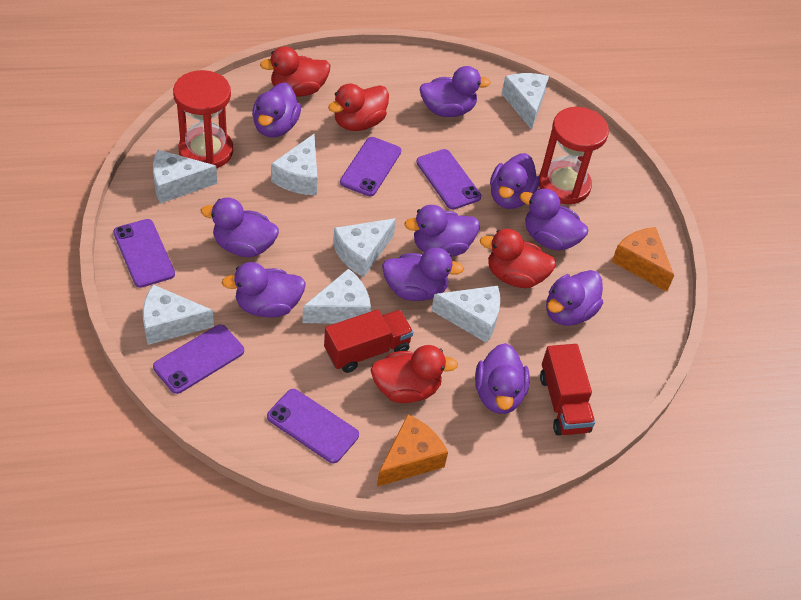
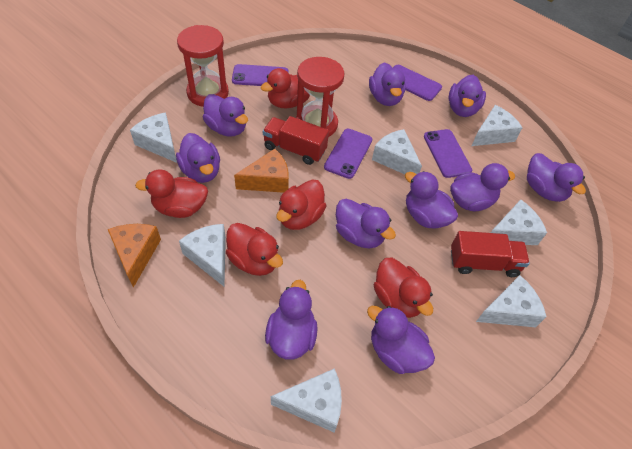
purple phone: [113,219,175,288] [153,325,244,394] [267,389,359,463] [340,137,401,196] [416,149,481,210] = 5 -> [232,64,289,86] [324,129,372,179] [393,65,442,101] [424,129,472,178] = 4
red duck: [260,46,330,96] [328,84,389,131] [371,345,458,403] [480,229,556,288] = 4 -> [135,169,208,218] [226,223,283,276] [261,68,310,108] [277,179,326,230] [374,258,433,318] = 5

